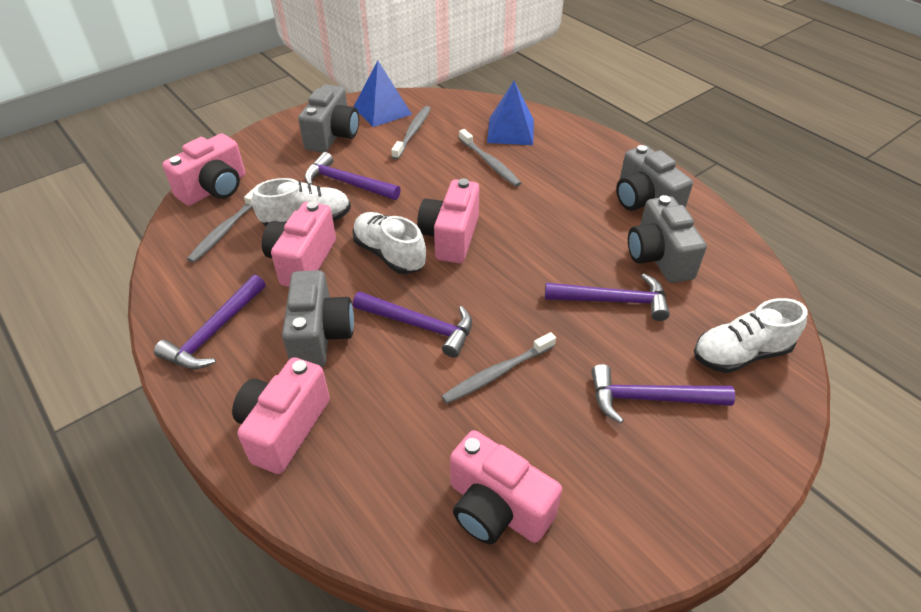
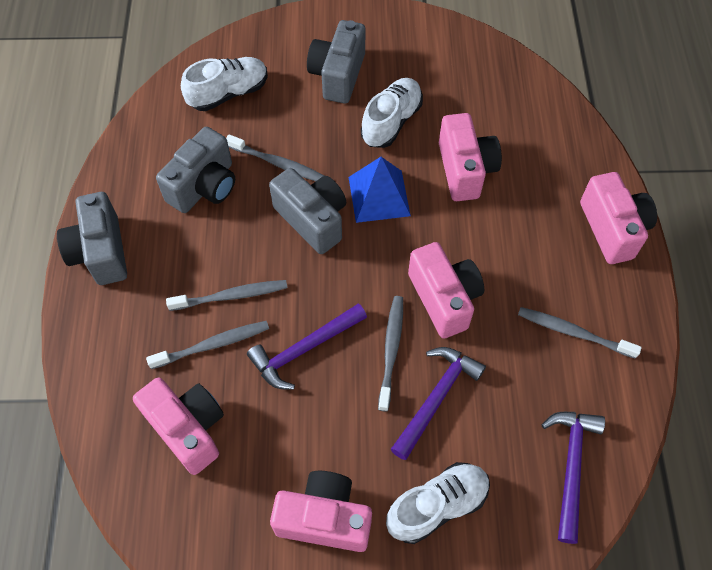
blue pyramid: [354,61,412,127] [487,81,534,145] = 2 -> [349,157,411,223] = 1
grey toothbrush: [187,188,254,263] [391,106,431,160] [441,332,556,404] [459,129,521,187] = 4 -> [146,321,269,369] [166,280,287,311] [226,134,325,181] [378,296,403,412] [518,307,642,359] = 5
purple hammer: [154,275,266,369] [305,152,401,200] [353,291,472,358] [545,273,670,321] [591,364,735,424] = 5 -> [247,303,367,390] [391,347,486,460] [542,412,605,544] = 3

